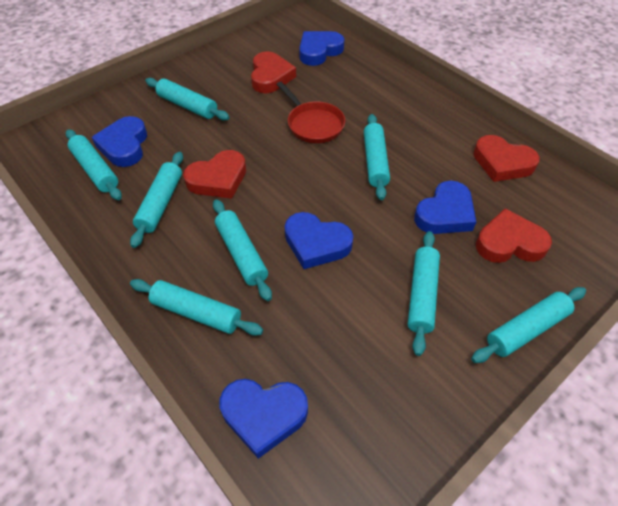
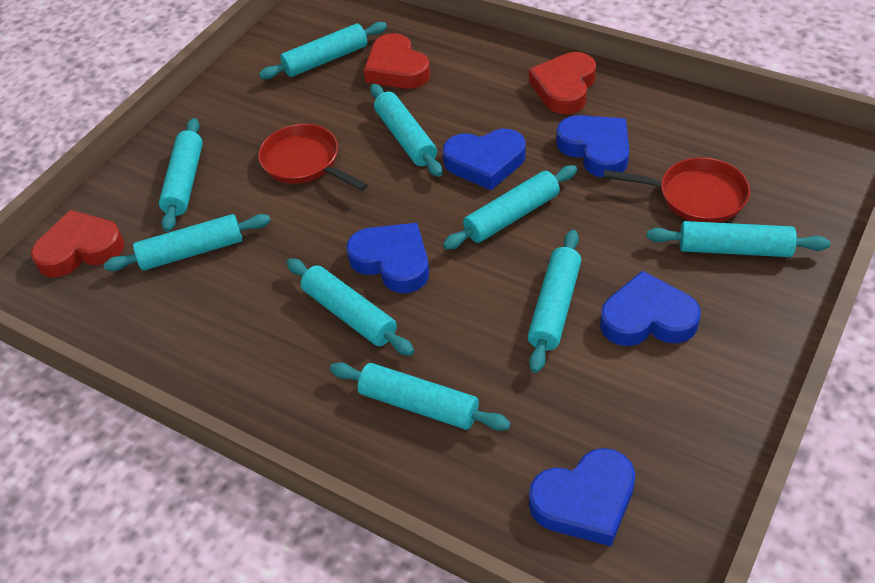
red heart: [183,150,246,199] [251,51,296,93] [473,135,540,182] [476,209,552,263] = 4 -> [31,210,124,278] [364,33,430,89] [529,52,596,114] = 3
red pan: [276,82,345,143] = 1 -> [258,124,368,191] [603,157,750,223] = 2
turquoise rolling pin: [66,129,122,200] [130,152,183,248] [130,279,263,336] [145,78,230,121] [213,199,272,301] [364,114,390,200] [408,231,440,356] [471,287,586,363] = 8 -> [104,214,271,271] [159,118,203,232] [259,22,387,79] [287,258,414,356] [330,362,511,431] [370,84,442,177] [443,165,577,250] [527,230,581,373] [647,221,830,257] = 9

